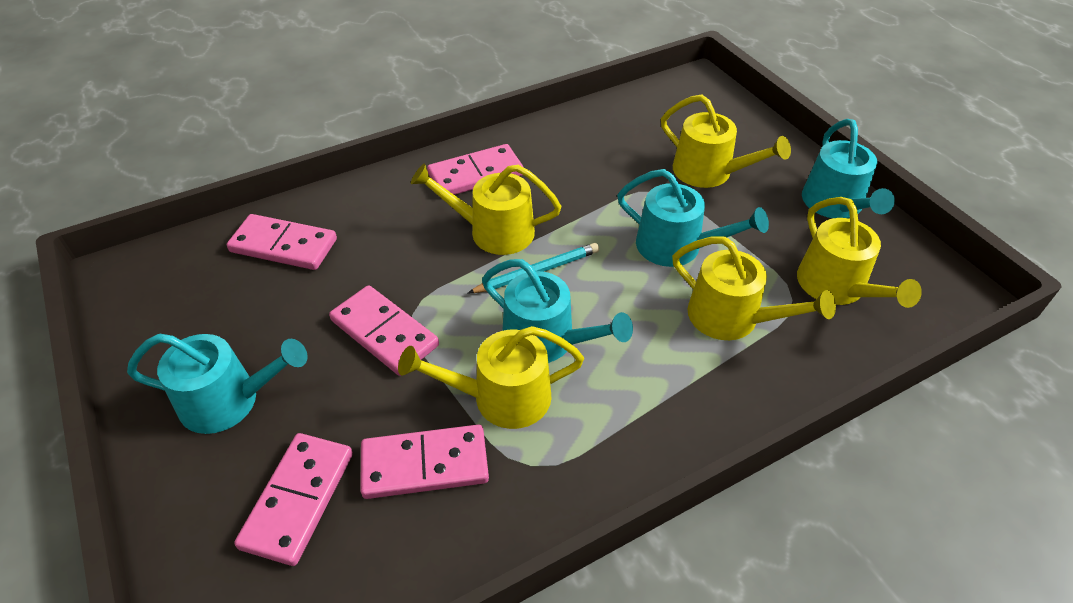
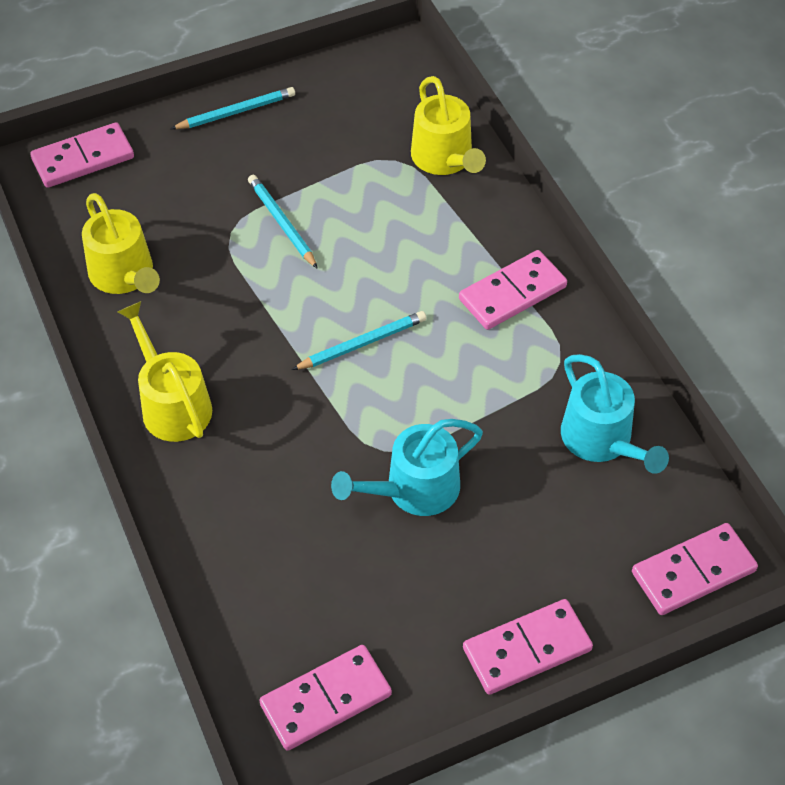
turquoise pencil: [468,243,599,293] = 1 -> [171,87,295,129] [248,175,318,269] [292,311,426,370] = 3
turquoise watering can: [127,334,308,434] [482,259,633,363] [617,169,769,267] [802,119,895,218] = 4 -> [331,419,483,516] [561,354,669,474] = 2
yellow watering can: [398,326,584,429] [411,163,561,255] [661,95,791,188] [672,236,836,340] [797,197,922,308] = 5 -> [82,193,160,294] [118,301,212,442] [411,76,486,175] = 3

